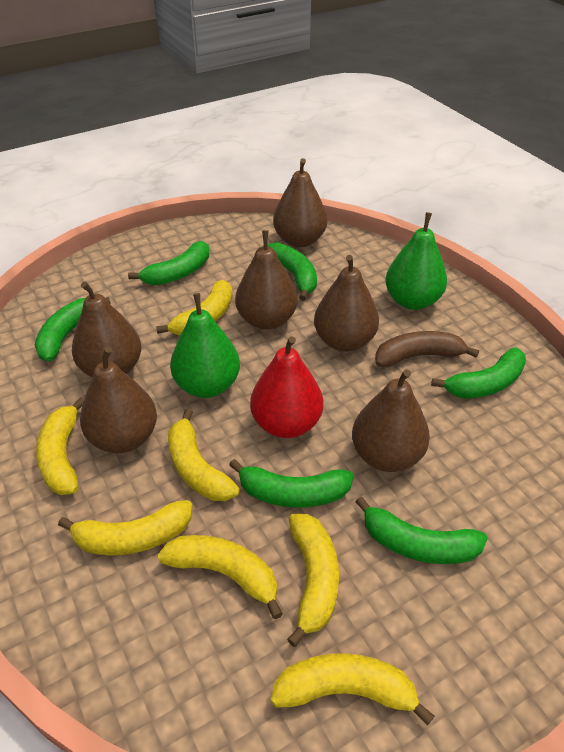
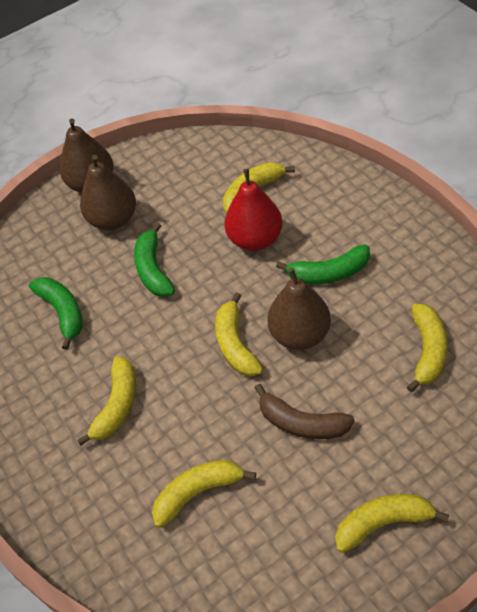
brown pear: [72,282,141,377] [80,347,157,453] [235,230,298,330] [273,158,327,247] [314,255,379,352] [352,369,430,472] = 6 -> [60,119,114,193] [80,155,136,230] [267,268,331,350] = 3
green banana: [35,297,111,362] [128,241,209,285] [229,459,354,508] [267,243,317,301] [355,496,488,564] [431,348,526,399] = 6 -> [29,277,83,350] [134,223,175,297] [276,245,370,284] = 3
green pear: [170,293,240,398] [385,212,447,310] = 2 -> none = 0
yellow banana: [36,397,84,495] [58,500,192,555] [156,280,232,335] [158,535,283,619] [168,408,240,501] [271,653,434,725] [287,514,339,647] = 7 -> [77,356,136,446] [152,459,256,528] [215,292,263,377] [223,162,295,213] [335,494,449,553] [407,304,447,392] = 6

